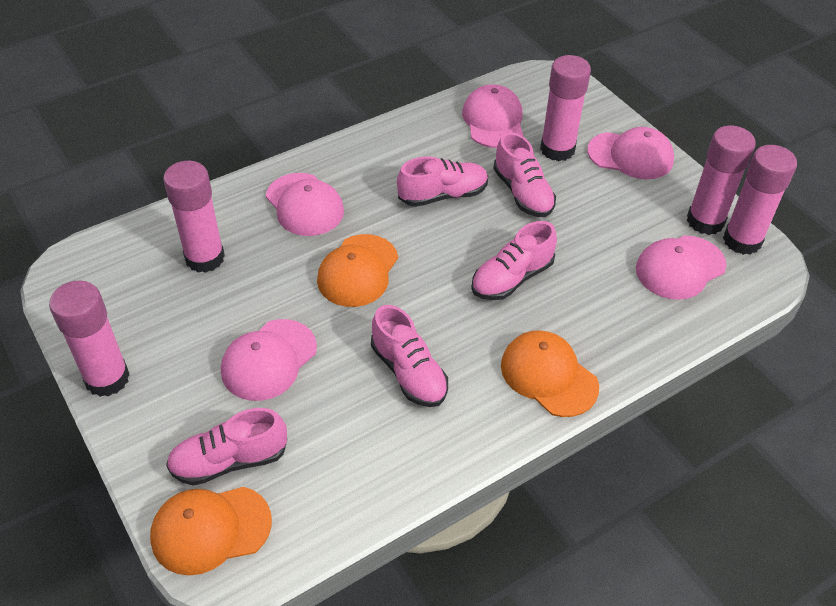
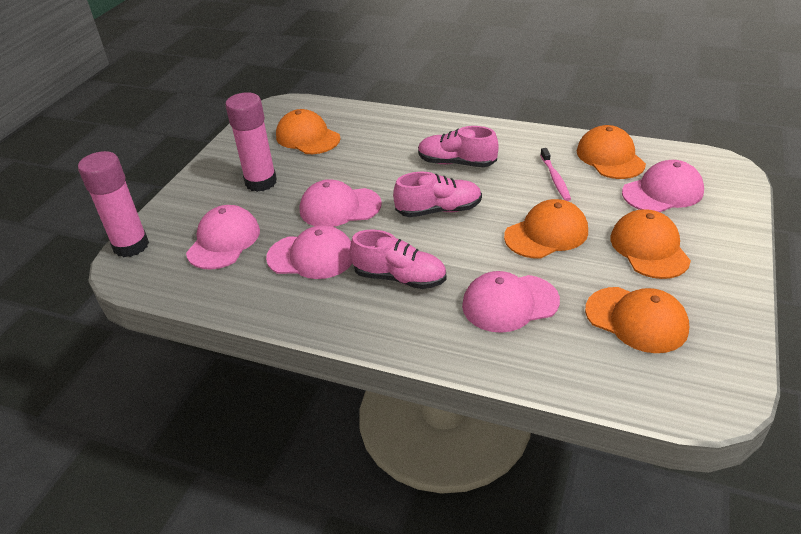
orange cap: [150,487,272,575] [317,234,398,307] [501,330,599,417] = 3 -> [276,109,340,154] [504,199,588,259] [577,125,646,179] [585,287,689,353] [611,209,691,279] = 5
pink glue stick: [49,280,130,397] [163,161,225,273] [540,55,591,161] [687,125,756,235] [723,145,797,255] = 5 -> [78,151,149,257] [225,92,277,192] = 2
pink shoe: [166,408,287,486] [371,305,448,407] [397,157,488,207] [471,221,557,300] [493,132,556,217] = 5 -> [350,229,446,289] [393,172,482,217] [418,126,499,167] = 3
pink toothbrush: none = 0 -> [540,148,571,201] = 1

